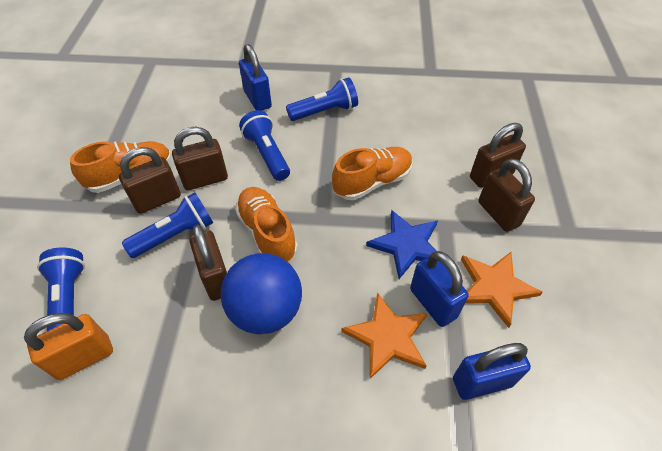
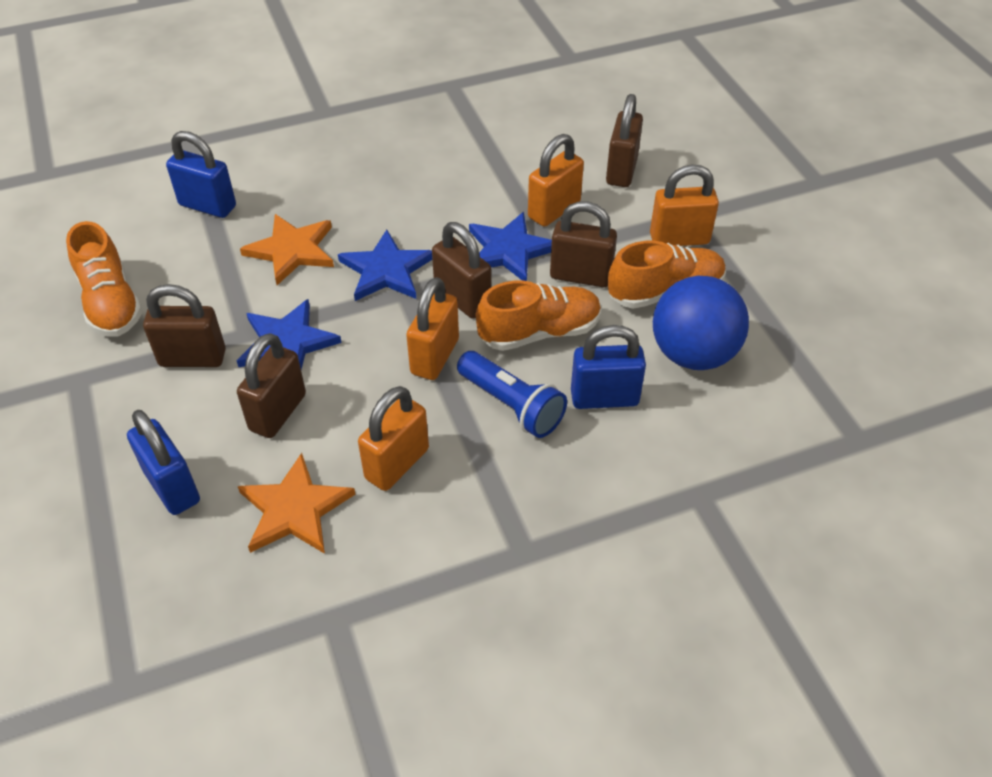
blue flashlight: [37,247,85,331] [122,192,213,258] [239,110,290,181] [286,77,358,121] = 4 -> [457,351,567,438] = 1
blue star: [366,210,438,279] = 1 -> [237,299,342,369] [338,230,432,301] [469,212,552,281] = 3
orange padlock: [24,313,113,380] = 1 -> [358,386,429,491] [406,277,459,380] [528,134,584,227] [650,164,719,246] = 4

